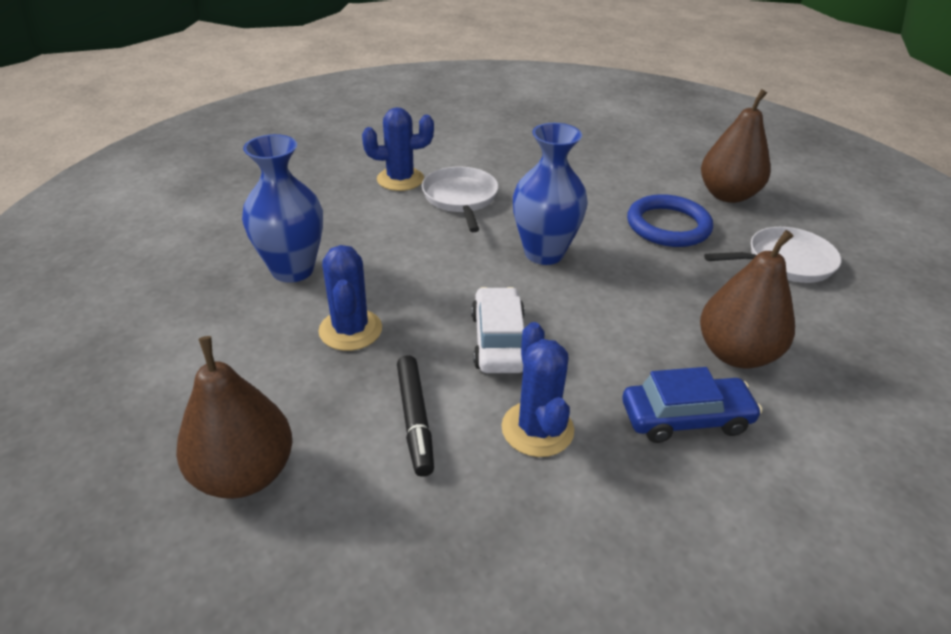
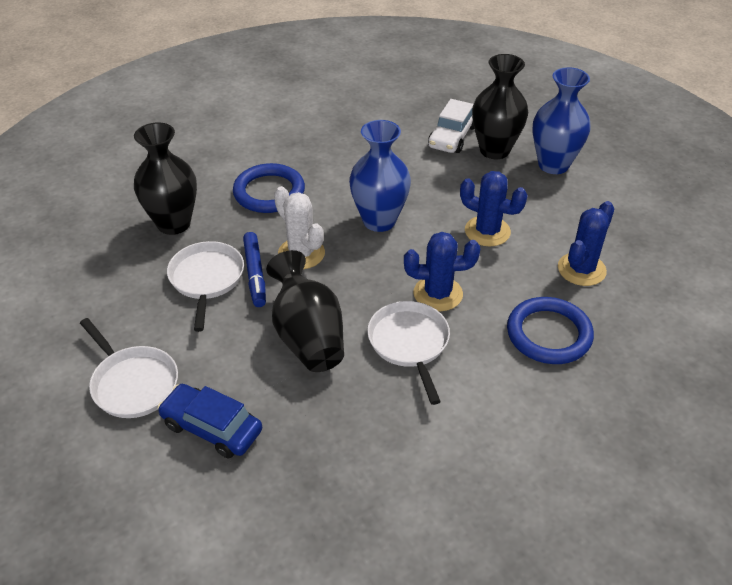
black marker: [397,355,434,477] = 1 -> none = 0
black vase: none = 0 -> [134,122,197,235] [266,250,344,372] [472,54,528,159] = 3
blue marker: none = 0 -> [243,232,266,307] = 1
blue ring: [627,194,713,247] = 1 -> [233,163,305,213] [507,297,594,364] = 2
brown pear: [176,336,292,499] [700,230,795,368] [701,89,770,203] = 3 -> none = 0
white cactus: none = 0 -> [274,186,325,269] = 1
white pan: [422,167,499,232] [704,227,841,283] = 2 -> [80,318,178,418] [167,241,244,332] [367,301,450,405] = 3

